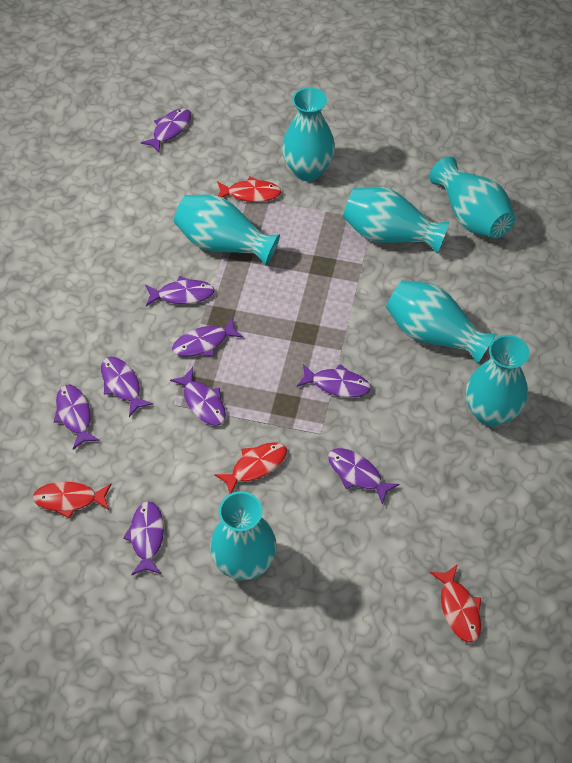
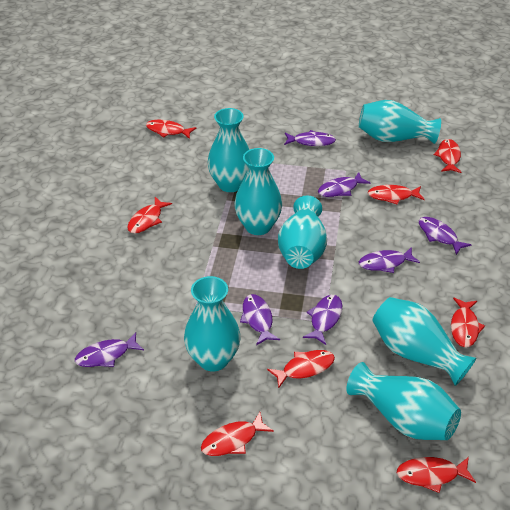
purple fish: [54,385,100,450] [101,357,153,417] [123,501,164,575] [140,108,191,153] [145,276,215,306] [170,367,226,426] [172,318,244,357] [297,364,371,397] [328,448,399,505] = 9 -> [75,332,144,367] [240,294,280,345] [284,130,336,146] [303,295,342,345] [318,172,370,197] [359,247,420,273] [419,217,472,255] = 7
red fish: [33,482,111,518] [214,442,287,494] [217,176,281,202] [429,564,481,642] = 4 -> [127,197,172,233] [146,120,196,139] [201,412,274,456] [267,350,335,388] [368,185,425,205] [397,457,476,493] [434,139,462,173] [451,297,485,347] = 8

